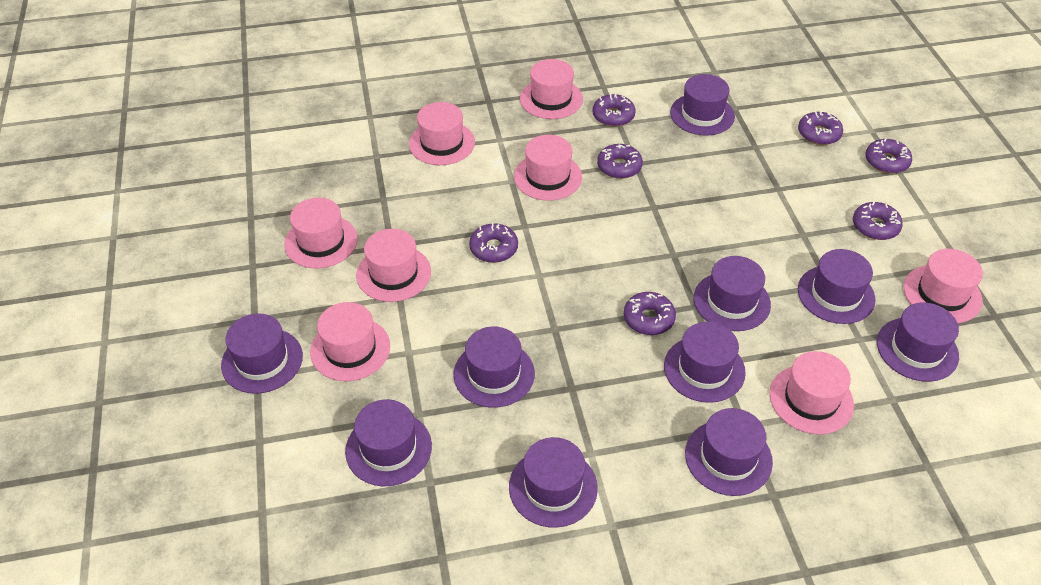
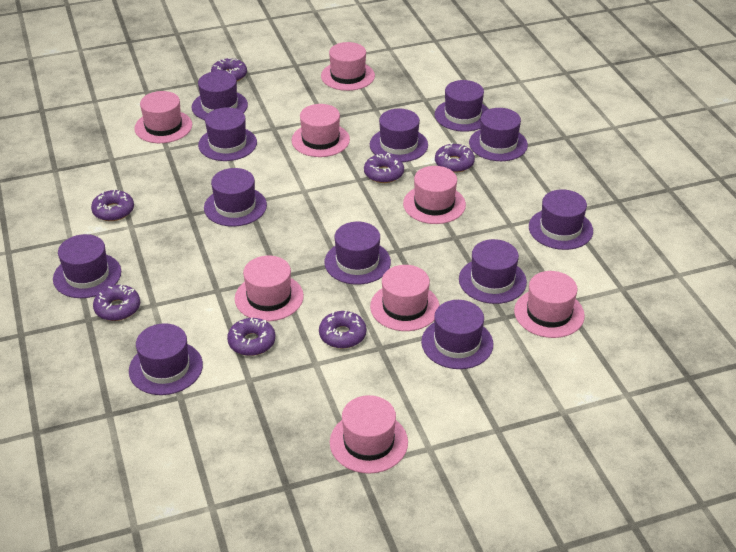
purple hat: [221,313,303,394] [345,399,432,486] [453,327,535,408] [509,437,598,528] [664,322,746,403] [670,74,735,135] [685,408,773,496] [694,256,771,331] [798,249,875,324] [877,302,959,382] = 10 -> [53,234,121,298] [129,323,203,395] [192,71,248,120] [198,107,257,161] [204,168,267,227] [324,222,391,285] [370,109,428,162] [421,300,493,369] [434,80,488,132] [459,239,527,304] [469,108,528,161] [529,189,593,250] = 12

